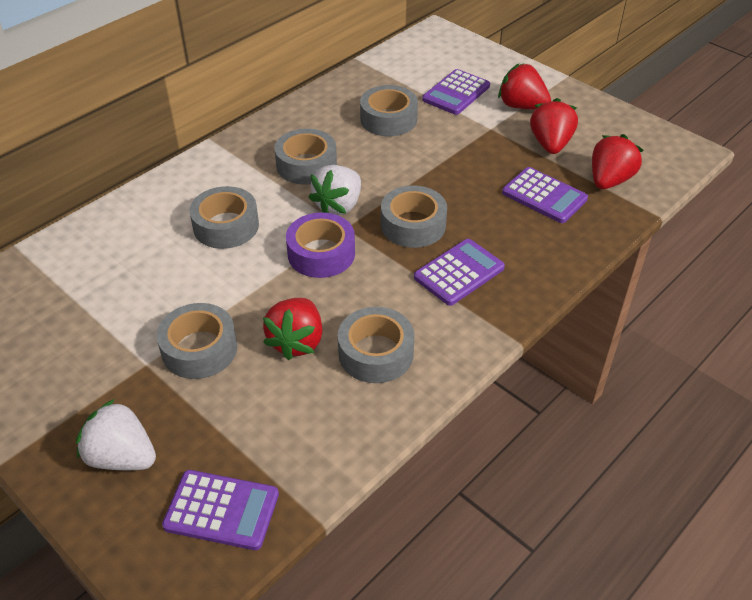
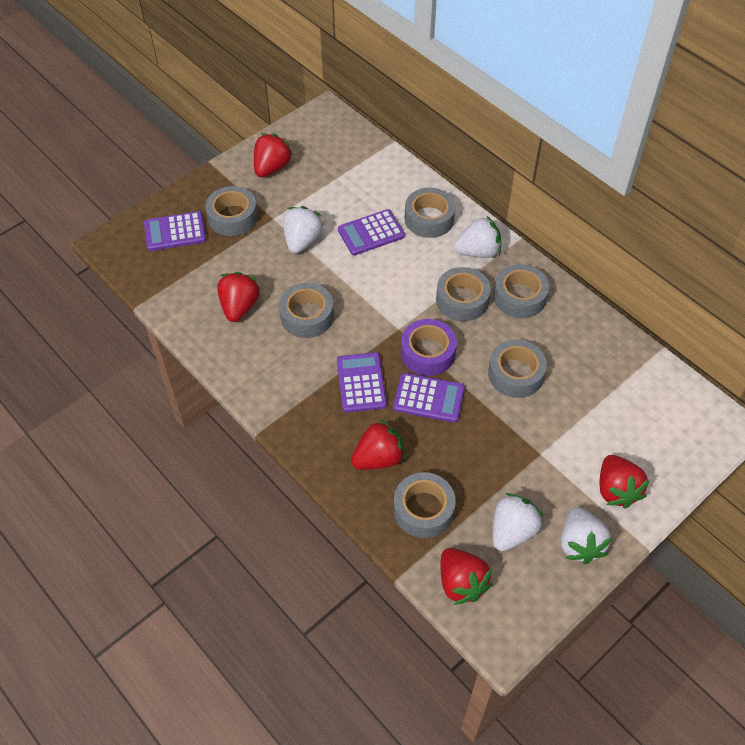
grey tape: [157,303,237,379] [189,186,259,249] [274,129,337,185] [338,307,414,383] [360,85,418,136] [381,185,447,248] = 6 -> [205,186,258,236] [279,283,334,338] [393,472,456,538] [405,188,455,238] [436,267,491,321] [488,340,547,398] [494,264,549,318] = 7
red strawberry: [263,298,323,360] [498,63,551,109] [530,98,578,154] [592,134,643,189] = 4 -> [217,272,260,322] [254,134,293,177] [351,419,406,470] [441,548,492,605] [600,455,650,508] = 5
white strawberry: [76,399,156,470] [308,165,361,215] = 2 -> [283,206,323,254] [453,216,501,258] [493,493,543,551] [561,507,612,564] = 4

